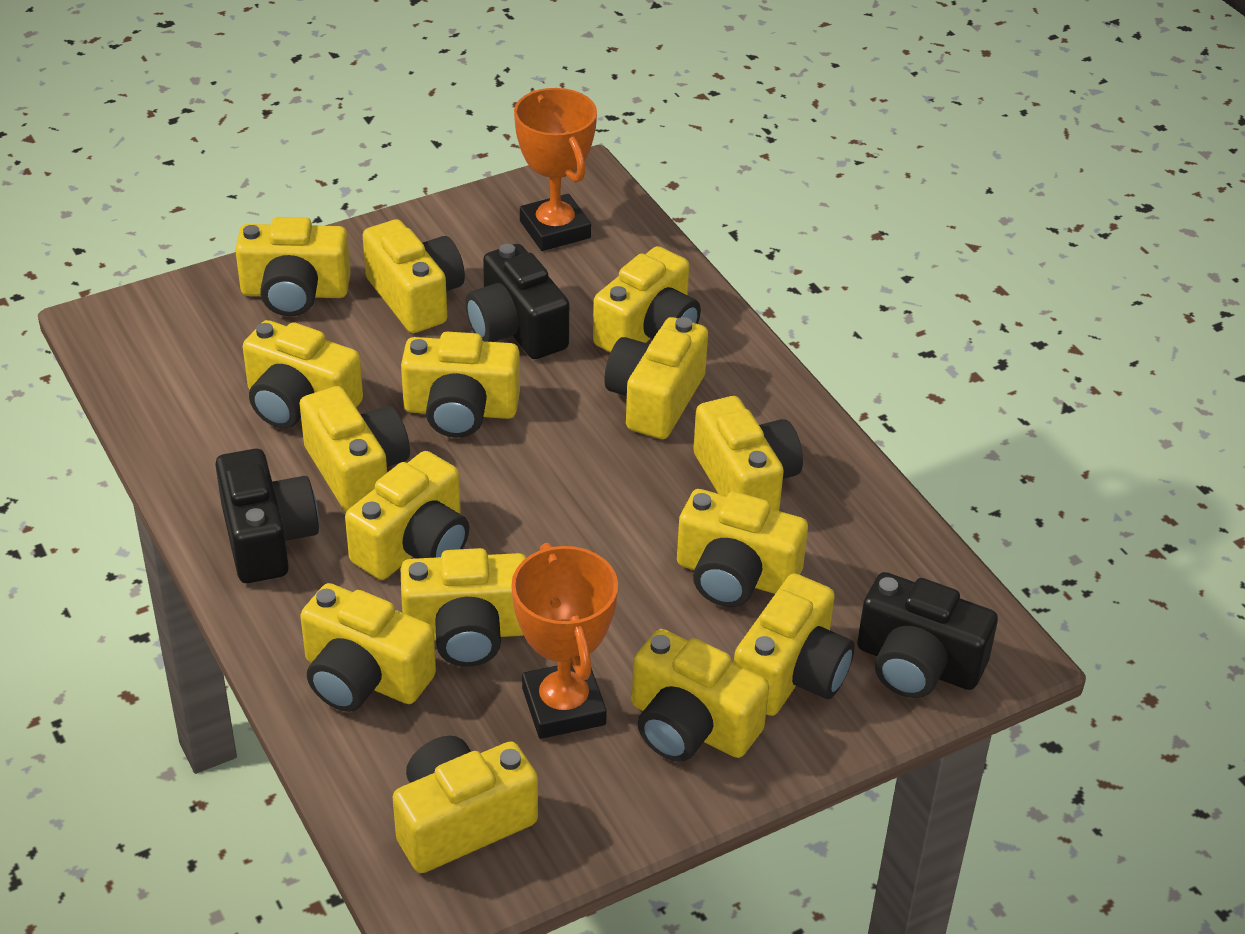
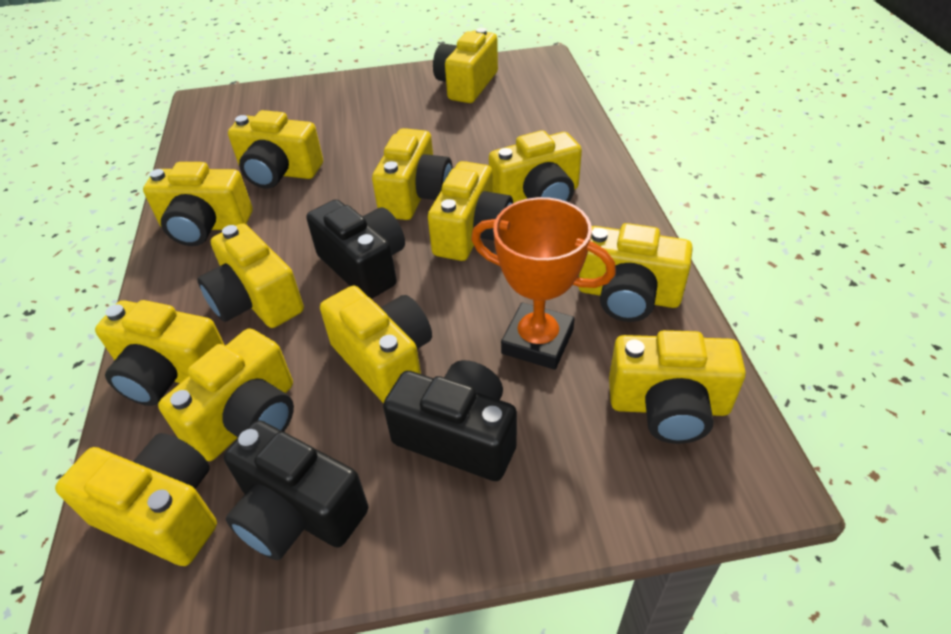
orange trophy: [511,543,618,739] [514,88,597,251] = 2 -> [471,197,616,370] = 1
yellow camera: [235,217,351,316] [243,320,363,429] [299,386,410,512] [300,583,436,712] [345,451,469,580] [363,219,465,333] [393,736,538,873] [401,332,520,438] [401,548,526,667] [593,246,701,353] [604,317,708,439] [632,629,769,762] [677,489,808,607] [693,396,803,511] [734,573,855,716] = 15 -> [55,433,217,566] [95,300,224,406] [143,162,253,246] [158,328,294,461] [197,223,304,328] [228,110,323,189] [320,286,432,404] [372,128,453,220] [428,161,513,261] [433,28,498,103] [489,130,582,203] [579,223,693,322] [609,330,746,444] = 13

